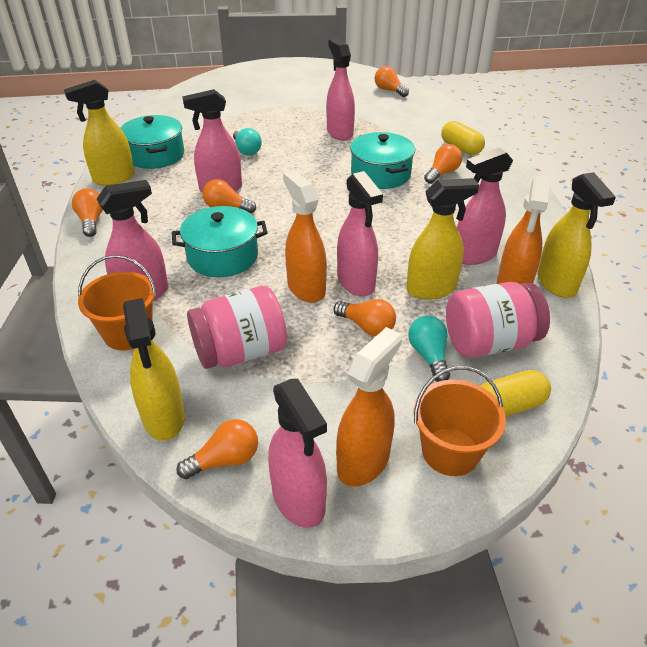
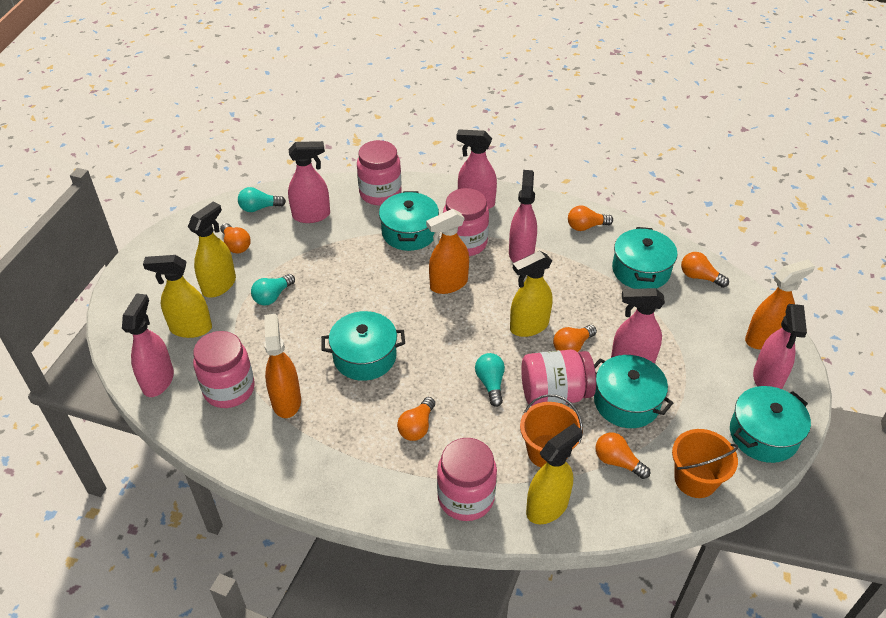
pink jar: [187,286,287,369] [446,282,550,358] = 2 -> [193,331,255,408] [357,140,402,206] [437,438,497,521] [443,188,489,256] [521,350,596,406] = 5
turquoise light bulb: [233,128,262,155] [408,316,450,382] = 2 -> [238,187,286,212] [251,274,295,305] [475,353,505,407] = 3
turquoise pot: [121,115,184,169] [172,206,267,277] [350,132,415,189] = 3 -> [321,311,405,381] [379,191,439,251] [594,355,673,428] [612,227,678,289] [730,386,811,463] = 5
yellow capsule: [441,121,485,155] [481,370,551,417] = 2 -> none = 0

